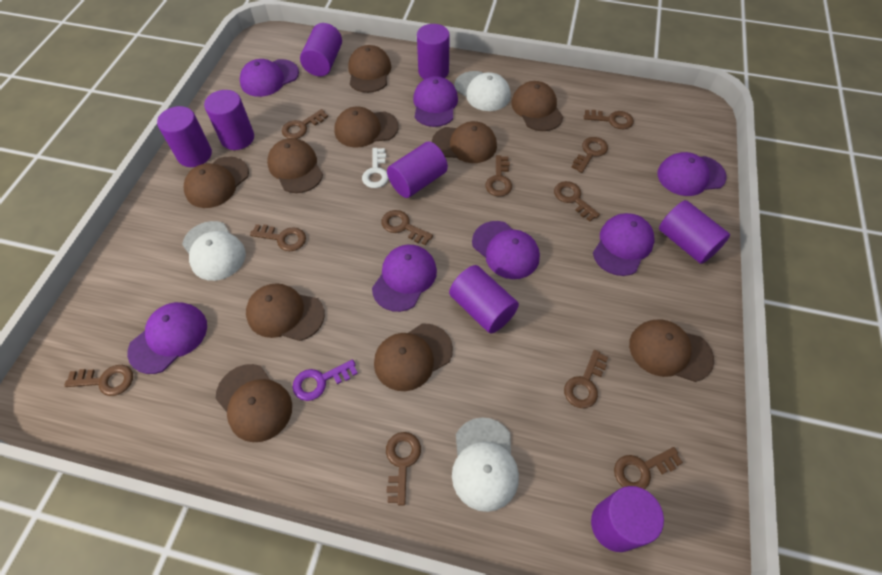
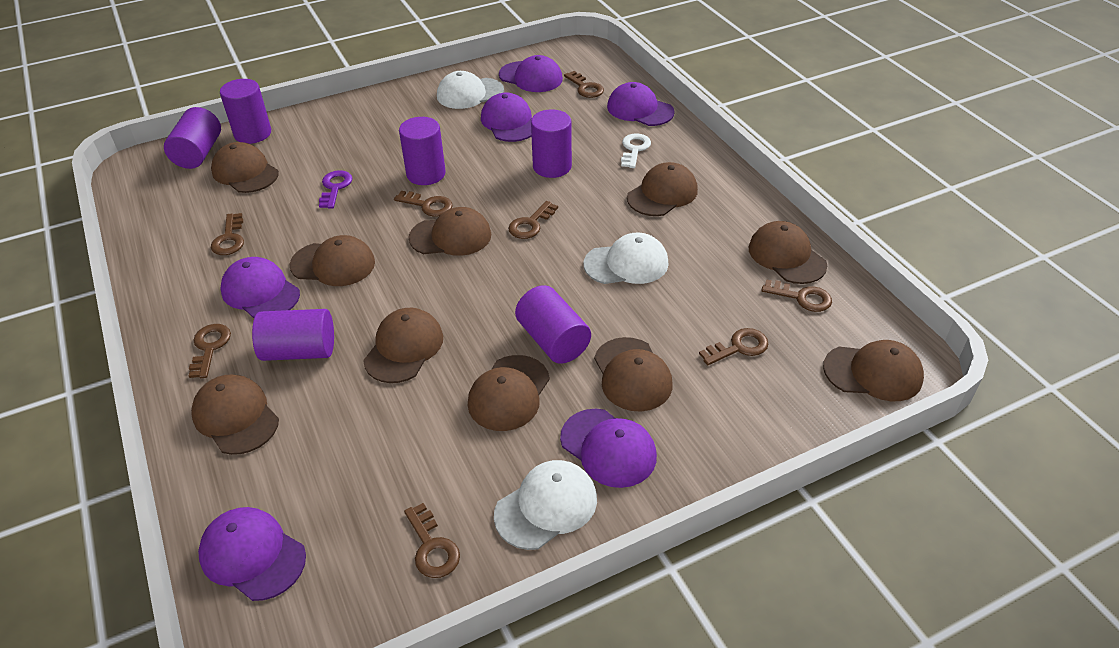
brown key: [64,365,133,396] [250,224,306,251] [282,109,328,139] [382,210,433,245] [386,432,421,505] [485,155,512,197] [554,181,600,222] [564,350,608,408] [571,137,608,173] [584,110,634,129] [614,447,683,489] = 11 -> [189,324,231,378] [211,213,244,255] [394,191,453,217] [404,503,460,578] [508,201,558,239] [564,71,604,98] [699,328,768,365] [761,279,832,312] = 8
purple cap: [127,302,207,374] [240,59,299,97] [372,245,437,312] [413,76,458,127] [472,221,540,279] [593,213,655,276] [657,152,727,196] = 7 -> [198,507,306,601] [220,257,300,318] [481,93,532,142] [499,55,563,92] [560,409,657,488] [607,82,675,126] = 6
purple cylinder: [157,106,212,167] [204,90,254,150] [300,23,342,77] [387,141,448,198] [417,24,450,79] [449,265,519,334] [591,486,664,552] [659,200,730,264] = 8 -> [164,107,221,169] [220,79,271,144] [252,309,334,361] [399,117,446,185] [515,285,591,364] [531,109,572,178] = 6

